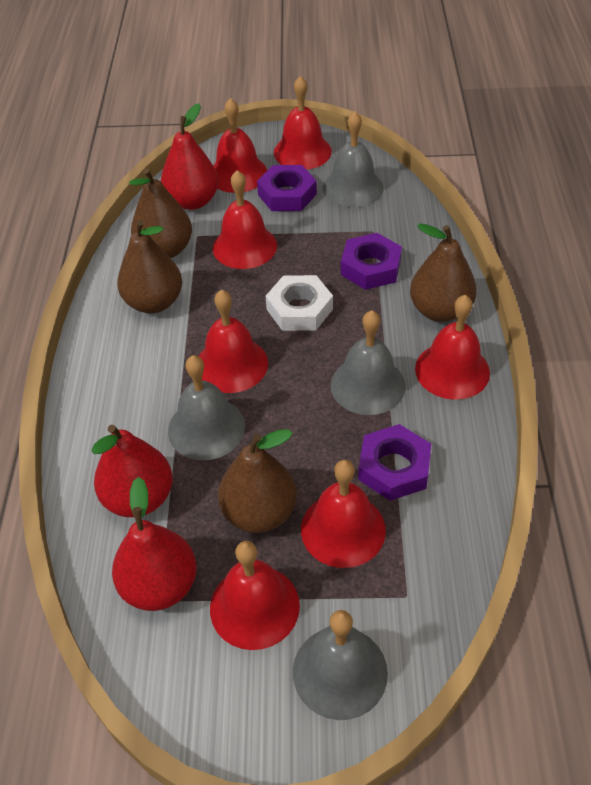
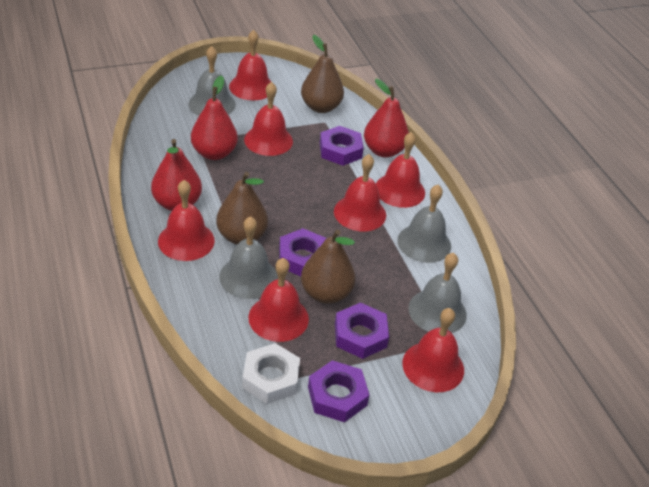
brown pear: [117,220,182,313] [129,168,192,258] [218,429,297,533] [410,223,477,322] = 4 -> [216,172,268,245] [301,35,344,113] [301,230,355,304] = 3
purple nut: [257,165,317,211] [341,233,402,290] [358,424,431,501] = 3 -> [279,228,327,276] [308,360,369,422] [320,126,364,166] [335,302,389,359] = 4

